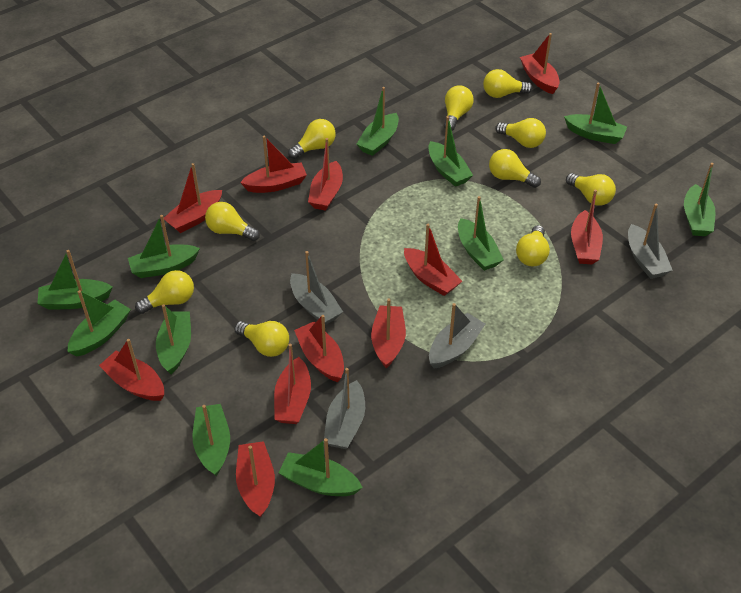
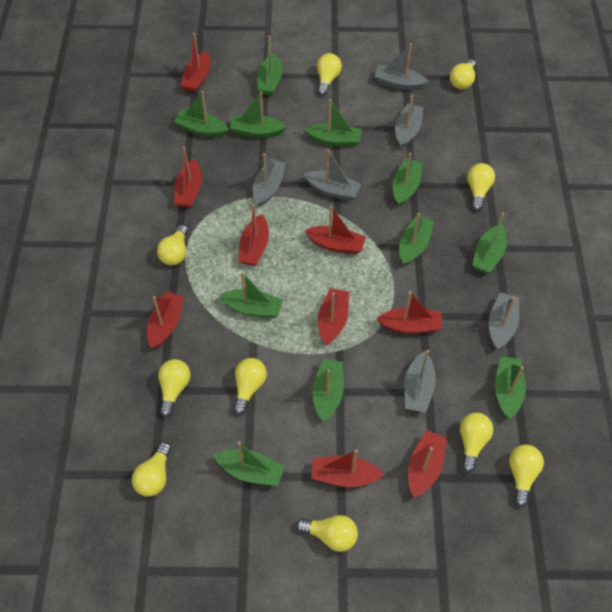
grey boat: [290,251,343,325] [324,368,365,449] [429,303,485,369] [628,204,673,279] = 4 -> [253,153,286,207] [304,149,361,201] [374,43,429,90] [395,95,423,148] [404,350,436,413] [489,292,519,349] = 6
red boat: [99,339,164,401] [164,163,222,233] [236,441,275,518] [240,136,307,193] [274,344,311,424] [294,315,344,382] [308,138,343,211] [371,298,406,368] [404,224,462,296] [520,33,560,94] [571,190,603,264] = 11 -> [147,292,184,349] [174,146,202,208] [180,33,210,93] [238,204,269,266] [304,206,366,254] [311,449,384,487] [318,288,349,345] [377,291,442,334] [408,430,447,497] = 9

